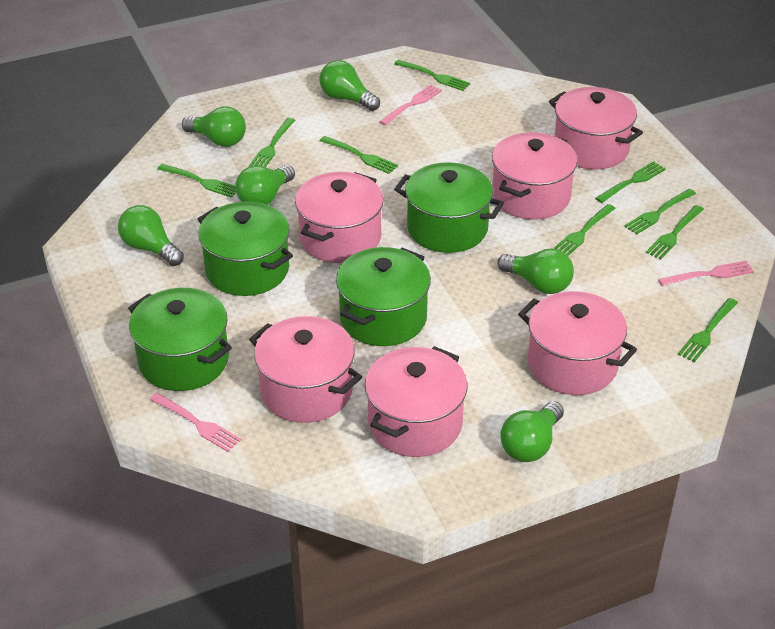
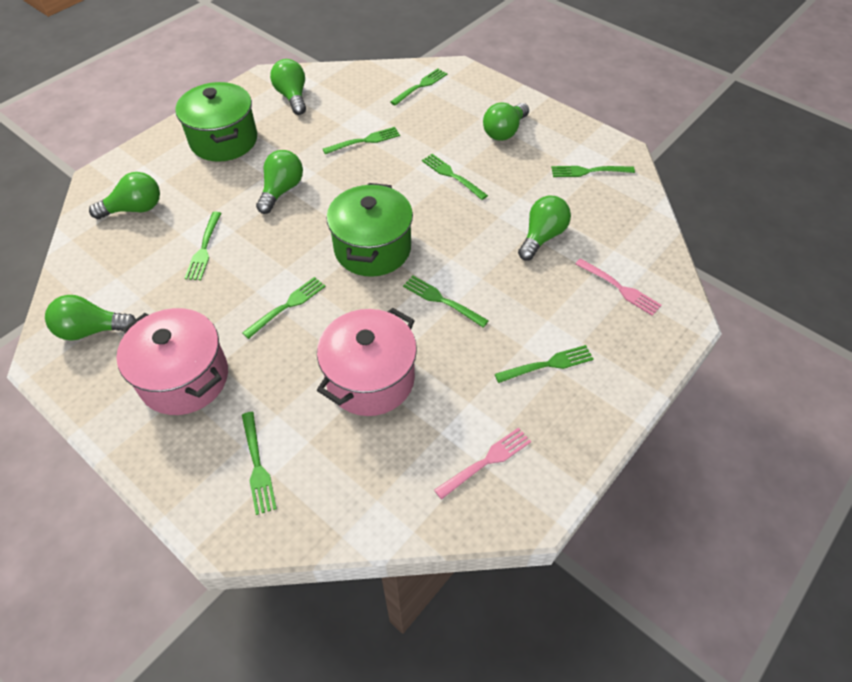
green pot: [128,288,232,391] [198,202,293,296] [336,247,431,346] [394,162,504,253] = 4 -> [175,82,257,162] [326,183,413,277] = 2
pink fork: [149,393,241,452] [379,84,442,125] [658,261,754,286] = 3 -> [434,428,531,500] [575,258,662,316] = 2
pink pot: [249,316,362,423] [295,172,383,263] [365,346,467,457] [492,132,577,220] [518,291,637,395] [549,87,643,169] = 6 -> [116,308,228,415] [317,308,417,416] = 2

